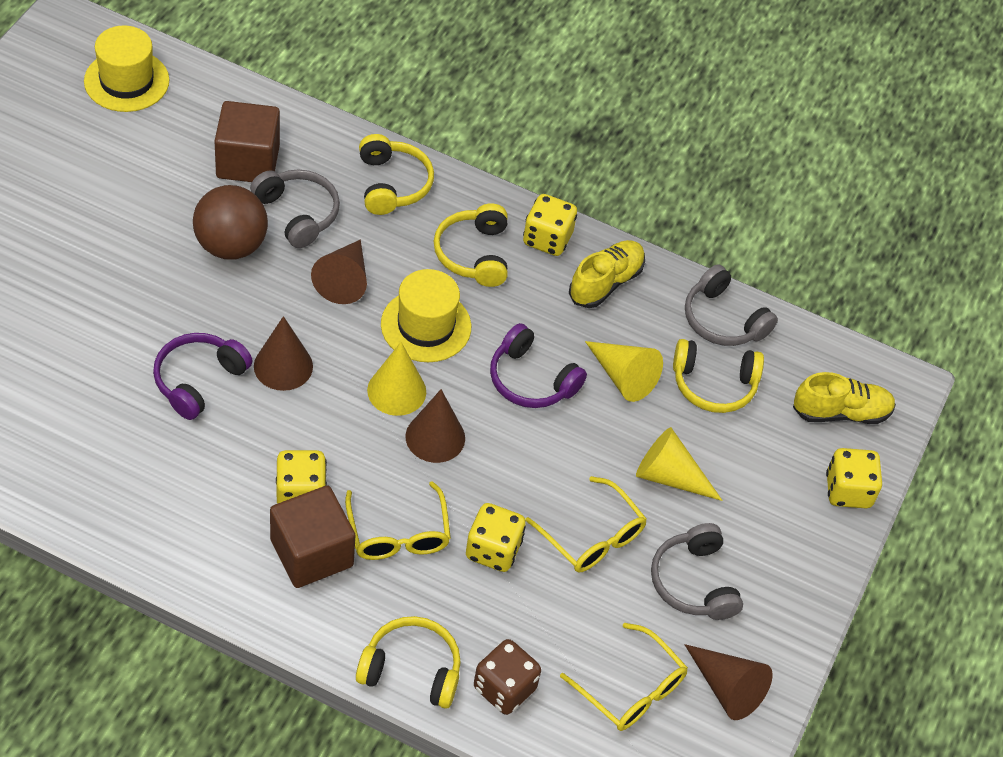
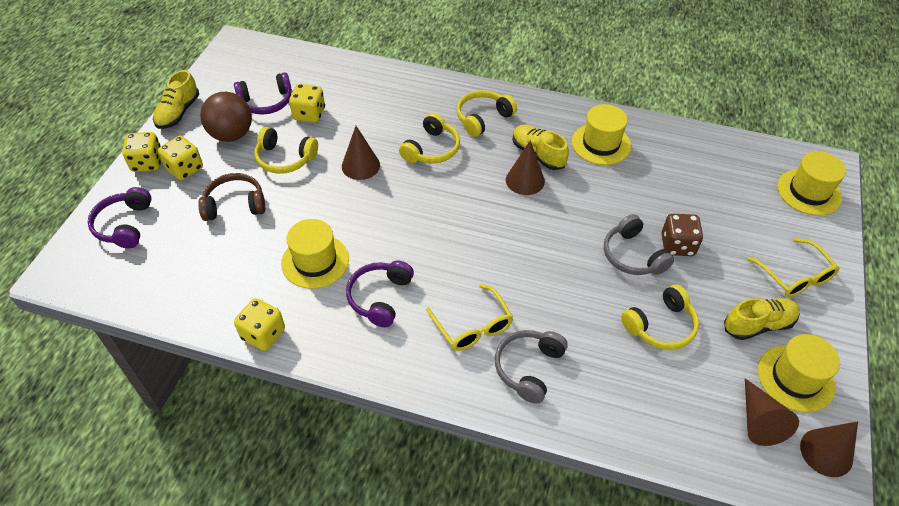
brown cube: [215,101,280,182] [270,486,355,588] = 2 -> none = 0
brown headphones: none = 0 -> [198,173,265,221] = 1
grey headphones: [250,169,340,248] [651,523,743,620] [685,264,778,346] = 3 -> [495,330,568,404] [604,214,674,275] = 2
purple headphones: [153,333,252,420] [490,323,587,408] = 2 -> [88,187,152,248] [234,72,292,115] [346,261,414,327] = 3
yellow cone: [367,342,426,416] [585,341,663,402] [636,427,723,501] = 3 -> none = 0
yellow glasses: [345,481,451,560] [525,476,647,572] [560,623,688,731] = 3 -> [426,284,513,351] [747,238,840,297] = 2
yellow hat: [84,25,170,112] [381,269,471,362] = 2 -> [281,219,349,289] [572,104,631,165] [758,334,840,413] [777,151,846,216] = 4
yellow shoe: [569,240,645,308] [793,372,896,424] = 2 -> [153,70,199,129] [513,125,569,170] [724,298,800,340] = 3

